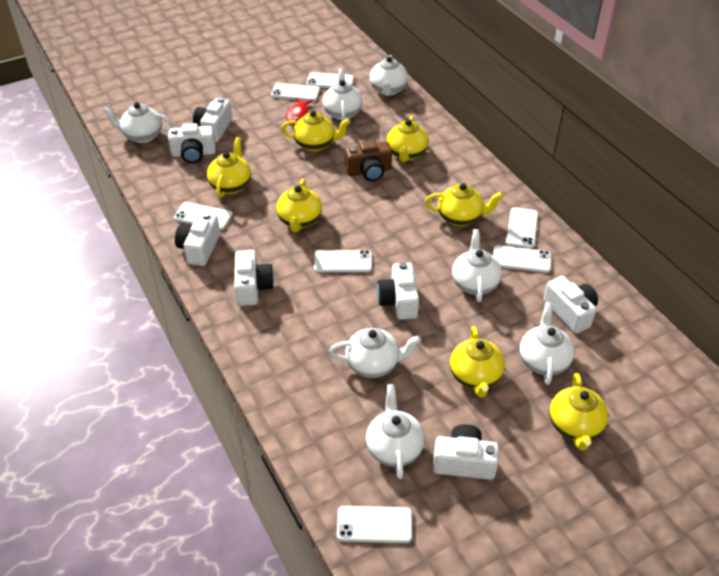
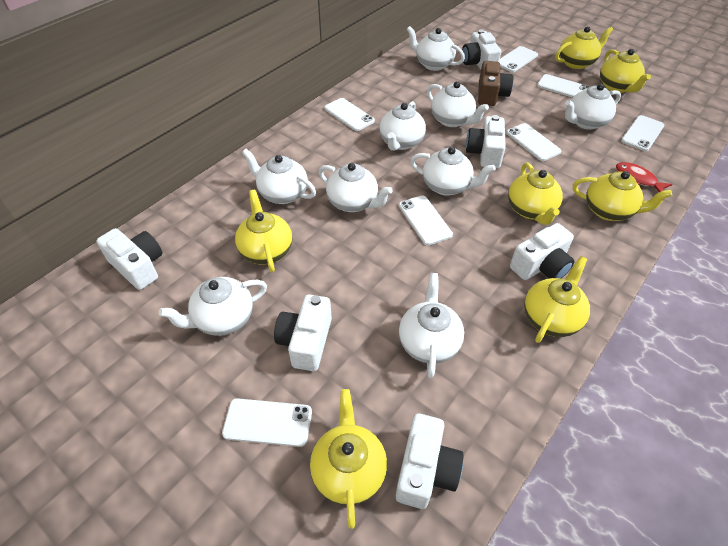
white camera: [168,123,216,163] [175,212,220,266] [193,97,232,142] [234,250,274,306] [377,262,419,320] [433,424,499,480] [543,276,598,334] = 7 -> [96,228,163,290] [274,295,332,371] [396,413,464,509] [462,30,501,69] [466,115,506,168] [510,223,574,280] = 6
white teapot: [102,102,173,143] [323,68,362,121] [330,328,421,378] [366,384,425,479] [369,55,408,96] [452,229,502,302] [519,302,574,385] = 7 -> [159,277,267,336] [242,149,316,204] [319,163,393,212] [379,101,426,151] [399,273,464,378] [407,26,465,71] [410,147,496,196] [427,81,489,127] [565,84,621,130] = 9

